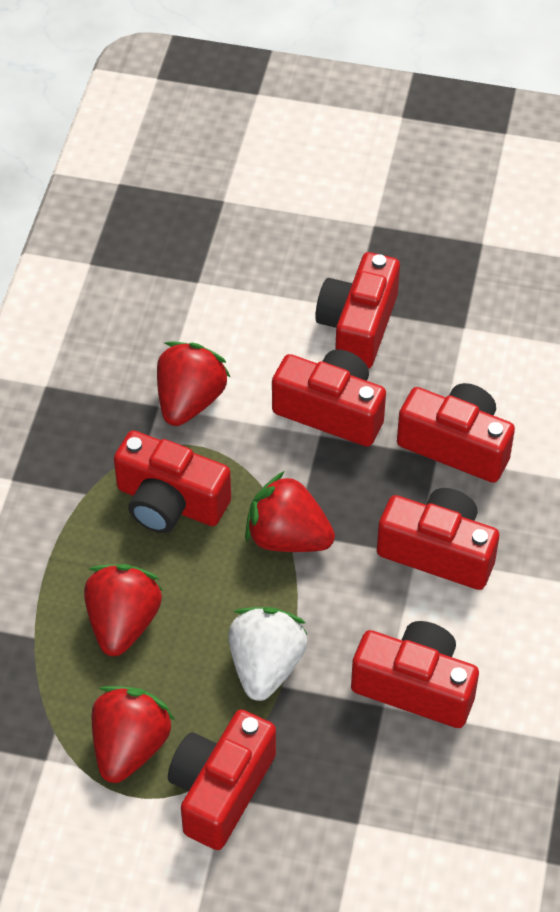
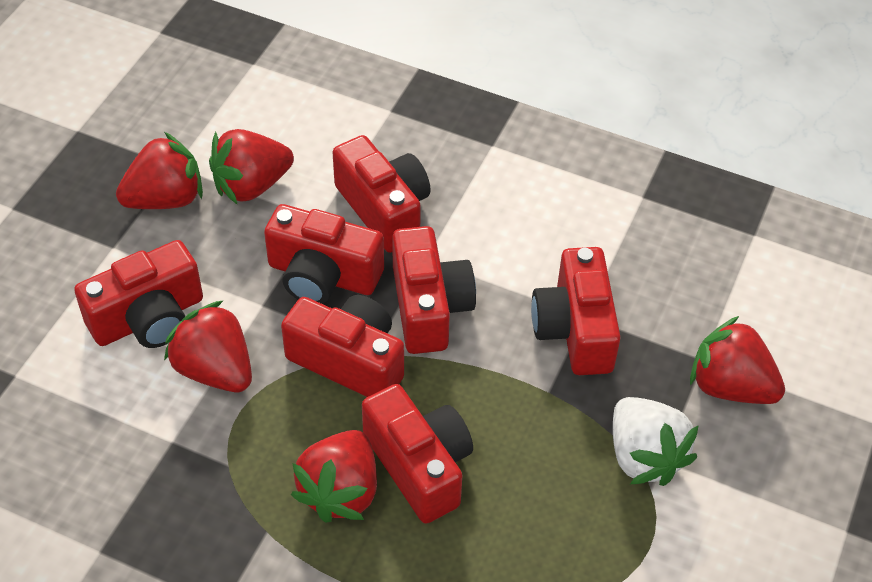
red strawberry: [84,564,163,656] [92,686,175,783] [157,342,230,426] [245,471,335,552] = 4 -> [116,132,203,209] [164,300,252,392] [209,129,294,205] [291,430,377,523] [690,316,785,404] = 5

